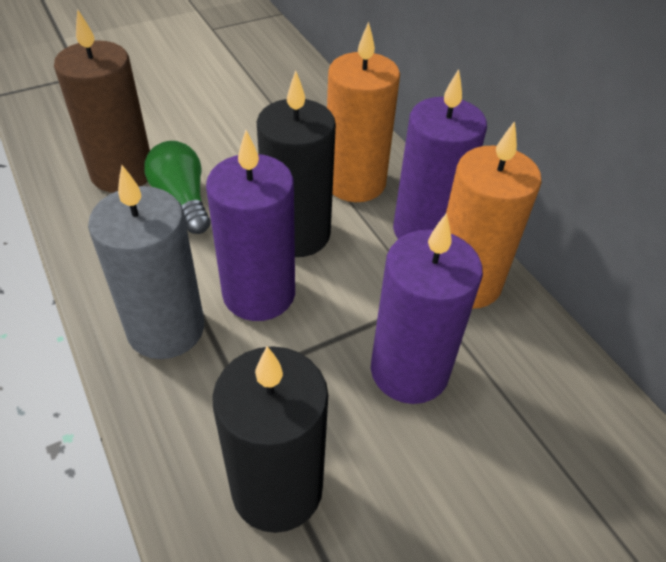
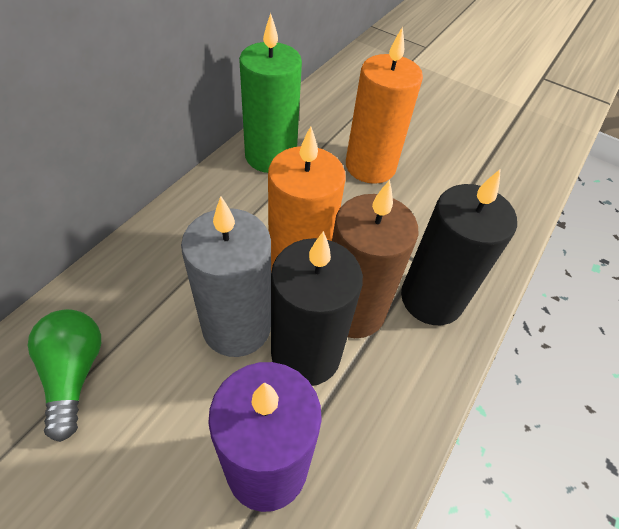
green candle: none = 0 -> [239,13,302,173] = 1
purple candle: [206,130,295,321] [371,213,483,404] [393,69,487,239] = 3 -> [208,362,322,512] = 1

